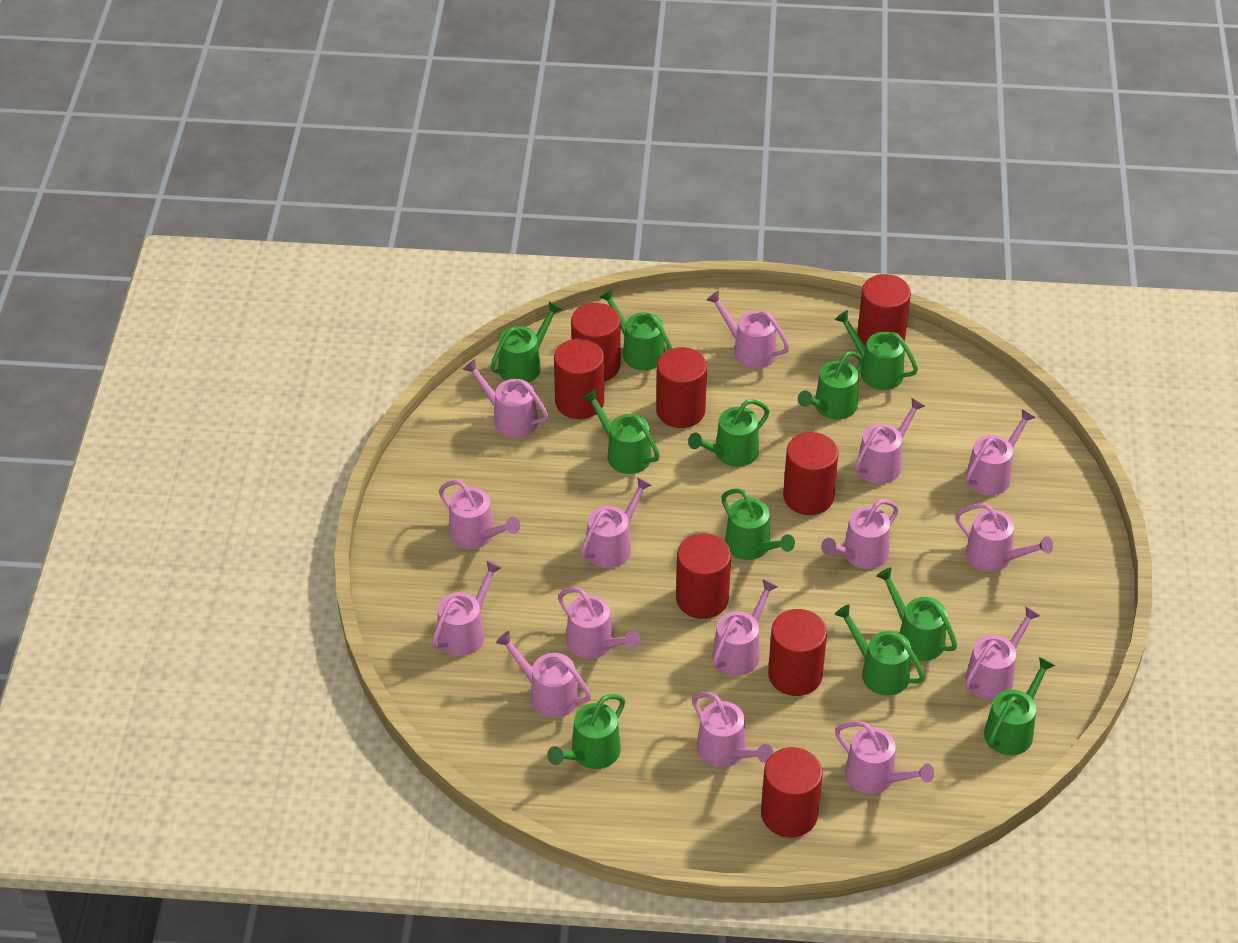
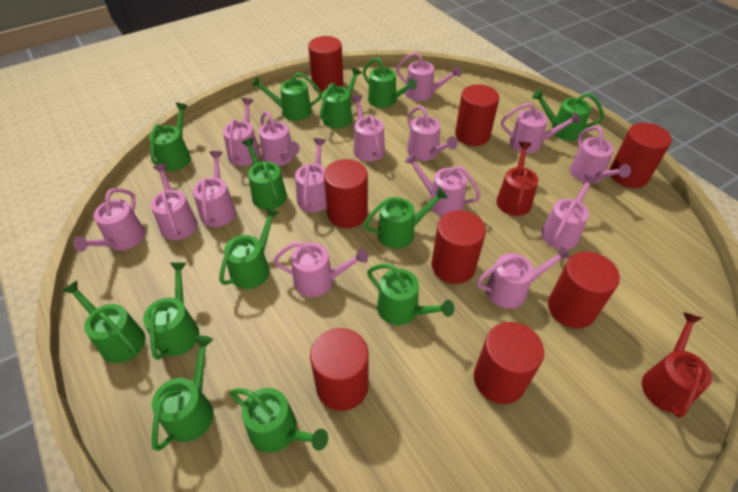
green watering can: [490,301,563,383] [547,694,625,769] [583,389,660,474] [599,289,672,370] [688,399,770,467] [721,488,795,560] [798,351,864,420] [835,310,918,390] [835,604,925,696] [876,567,957,661] [984,657,1055,755] = 11 -> [62,281,146,363] [143,262,199,360] [149,103,191,171] [152,336,214,451] [219,207,280,289] [230,388,328,453] [242,138,287,210] [251,73,322,121] [320,68,362,129] [363,57,417,108] [364,187,448,249] [367,264,454,325] [532,89,604,141] = 13
red watering can: none = 0 -> [496,142,538,216] [642,312,712,418] = 2

